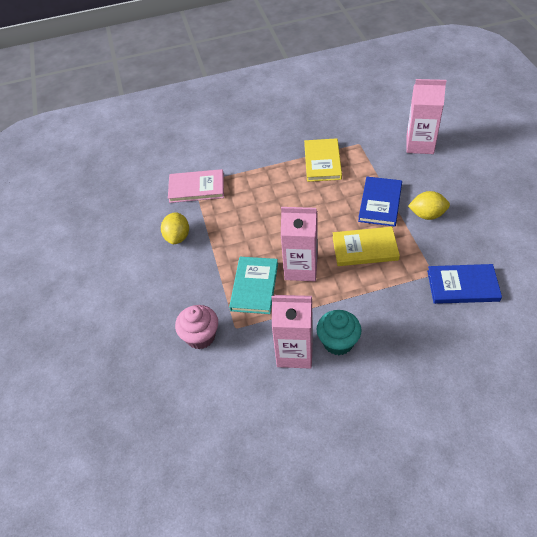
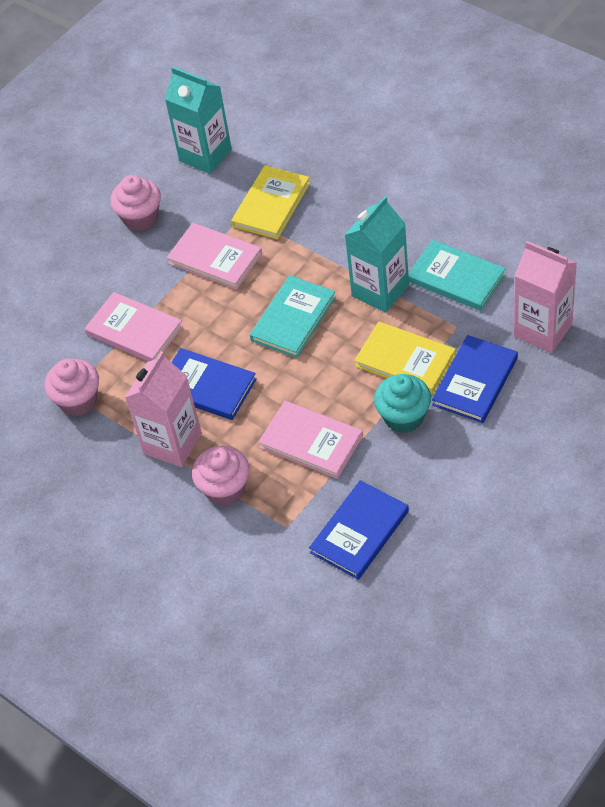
blue book: [358,177,402,227] [427,264,502,304] = 2 -> [171,348,257,420] [309,480,409,580] [432,335,518,423] = 3
pink book: [168,169,224,203] = 1 -> [85,292,183,362] [167,223,262,290] [259,401,363,479] = 3
pink carton: [271,295,313,369] [281,207,318,281] [406,79,446,154] = 3 -> [125,351,202,467] [514,241,577,353] = 2
pink cupcake: [175,305,218,349] = 1 -> [44,359,99,416] [110,175,161,231] [192,446,250,506] = 3
turquoise book: [229,257,278,314] = 1 -> [250,275,336,358] [408,240,506,311] = 2
turquoise carton: none = 0 -> [165,67,232,174] [345,196,409,313] = 2
yellow lemon: [161,212,189,244] [408,191,450,220] = 2 -> none = 0

